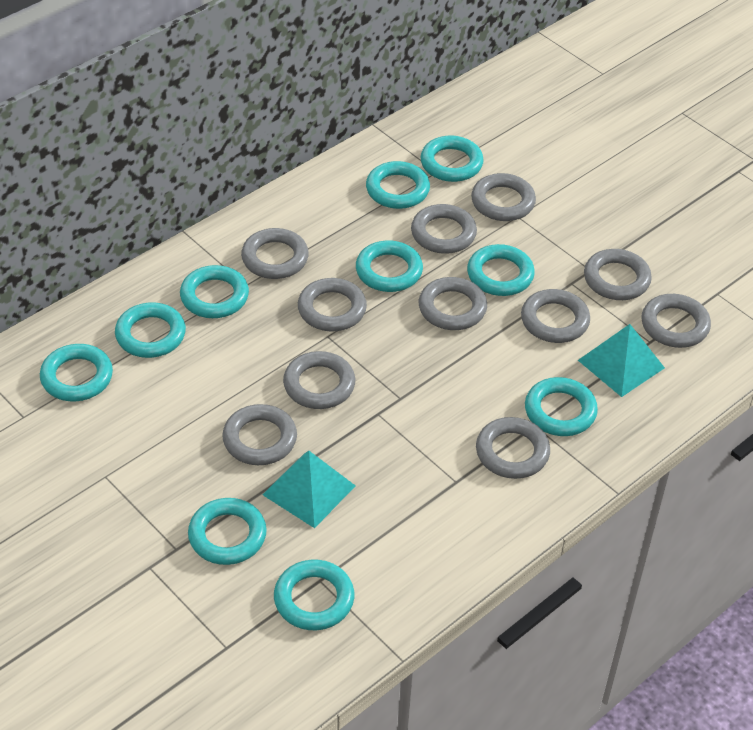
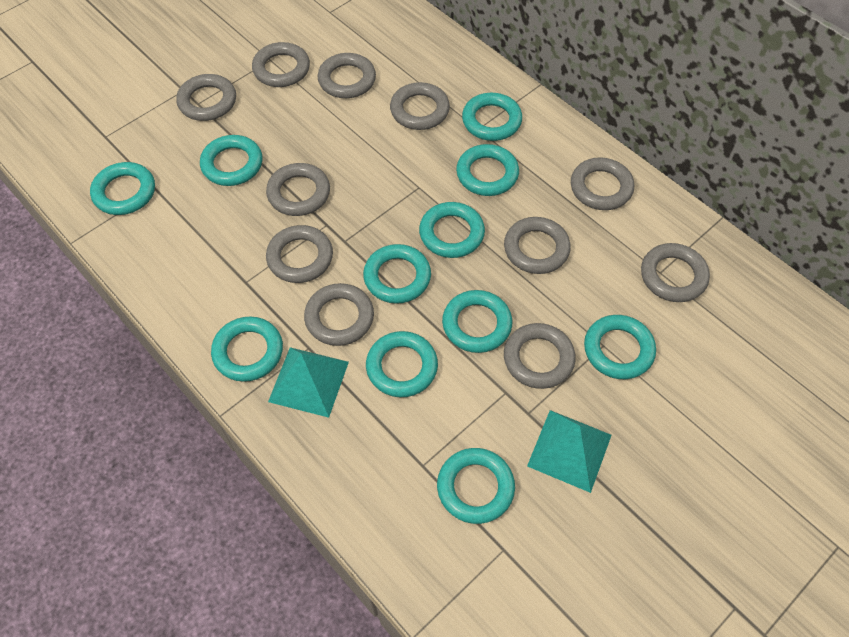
turquoise ring: [40,344,113,401] [115,302,186,358] [180,265,249,318] [188,498,267,565] [274,560,354,630] [356,240,423,292] [366,161,430,209] [420,136,484,182] [467,244,535,296] [525,377,598,436] = 10 -> [90,162,155,215] [200,135,262,186] [211,317,283,382] [363,244,431,304] [366,331,438,397] [419,202,485,258] [437,448,515,524] [442,290,512,353] [456,144,519,196] [462,93,522,141] [584,315,656,379] = 11

